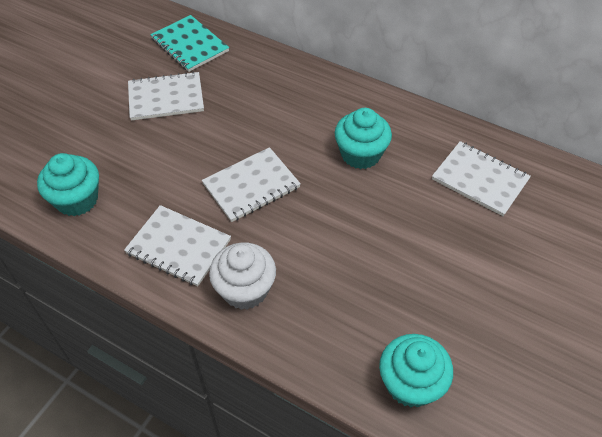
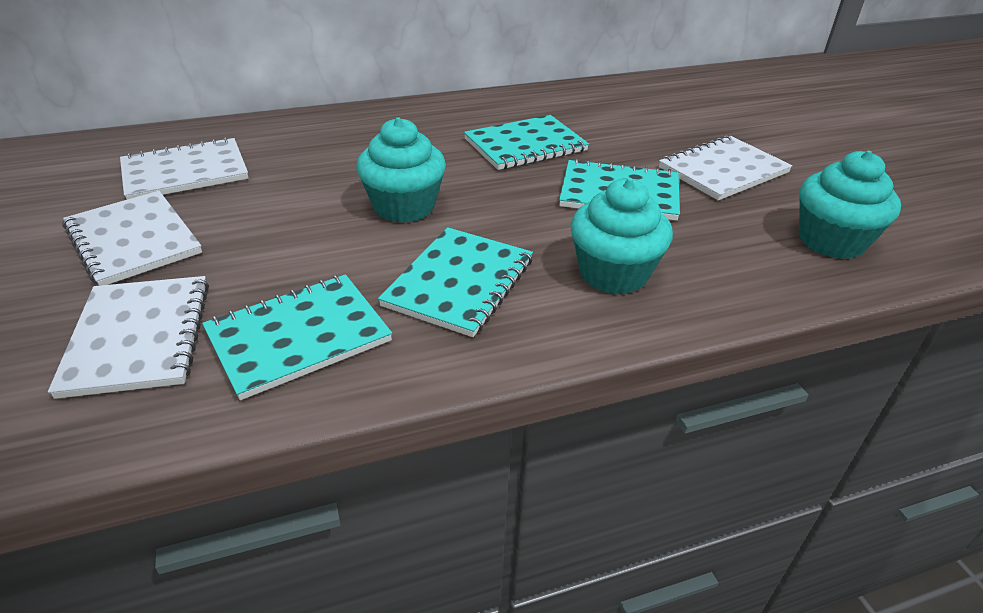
turquoise notebook: [150,15,229,72] = 1 -> [202,274,392,400] [378,227,533,337] [464,115,589,170] [559,159,680,221] = 4
white cupcake: [209,243,276,310] = 1 -> none = 0

